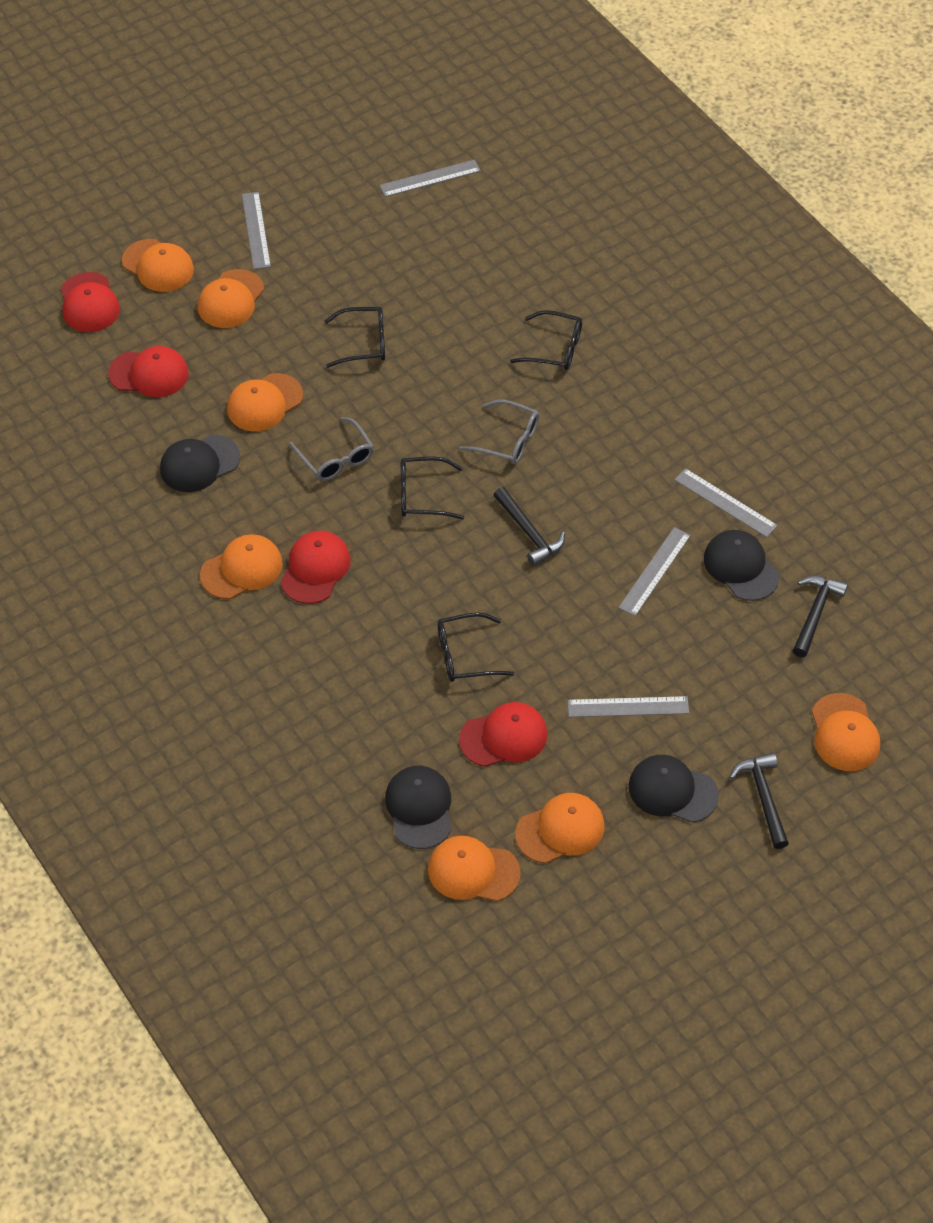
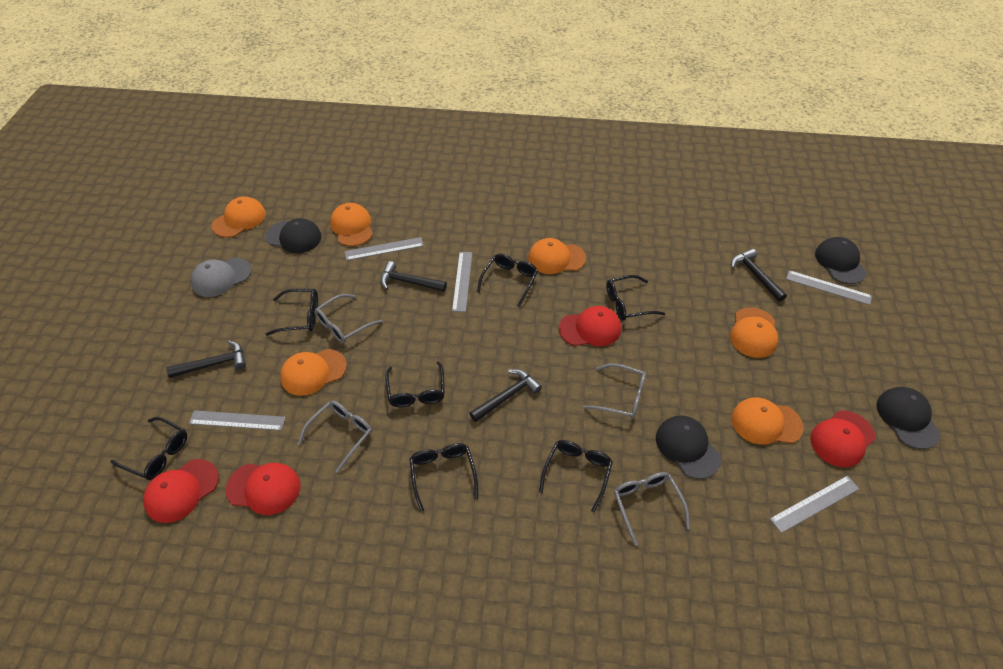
black glasses: [324,307,385,368] [401,457,464,520] [438,612,514,682] [510,310,582,370] = 4 -> [110,417,187,480] [265,289,318,336] [385,361,445,407] [409,443,478,512] [477,254,538,307] [539,440,613,512] [606,275,665,321] = 7
black hammer: [493,487,565,566] [730,753,789,849] [793,576,848,657] = 3 -> [166,341,246,378] [380,261,447,292] [469,369,542,422] [731,249,787,302] = 4
grey cap: none = 0 -> [191,258,251,297] = 1
grey glasses: [289,417,374,481] [459,400,539,464] = 2 -> [297,401,372,473] [315,294,382,343] [583,363,646,419] [614,472,690,546] = 4
orange cap: [122,239,194,292] [198,269,264,328] [200,534,283,599] [227,373,303,431] [428,836,521,901] [515,793,605,864] [812,693,880,771] = 7 -> [212,197,266,238] [280,349,347,396] [330,203,373,246] [528,238,586,274] [730,307,778,358] [731,397,803,445] = 6

